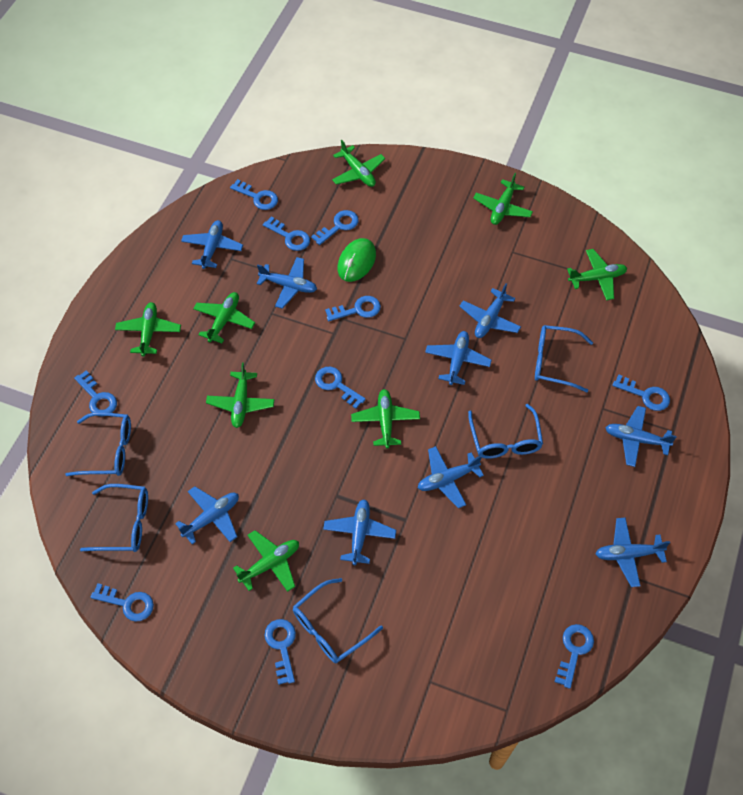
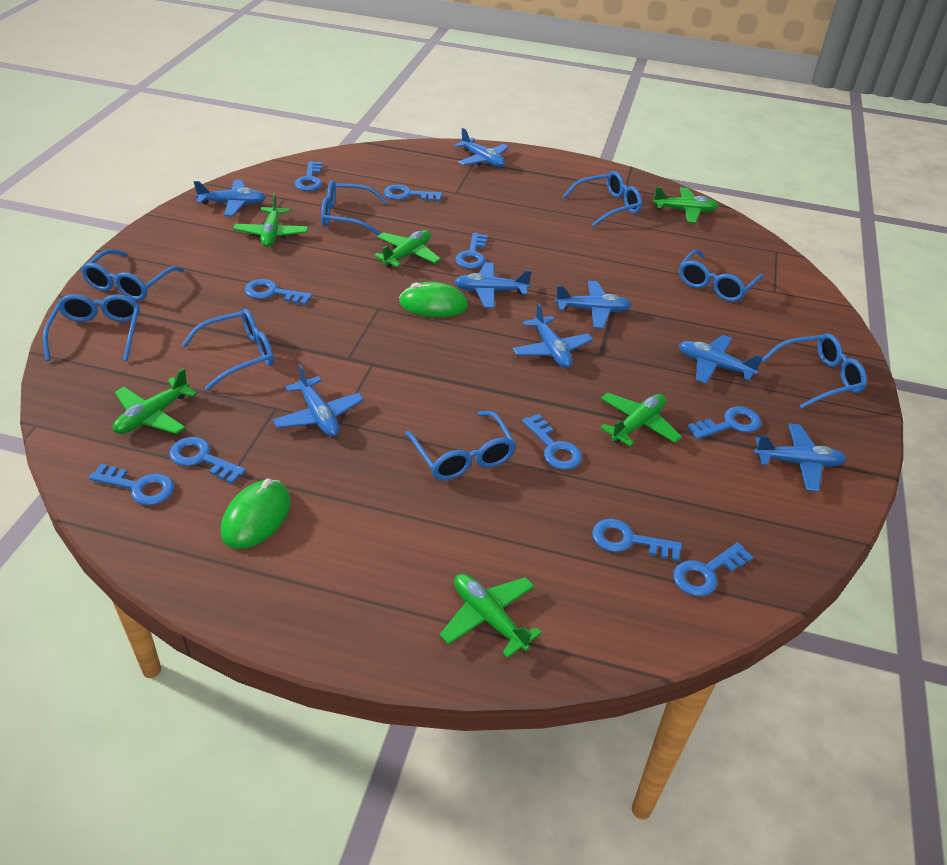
blue glasses: [65,412,131,476] [80,484,148,552] [293,578,383,663] [468,404,543,459] [535,325,593,392] = 5 -> [43,294,140,361] [81,249,184,301] [181,308,274,390] [321,180,388,235] [405,411,516,480] [563,171,642,227] [679,249,763,302] [761,333,867,409] = 8
blue plane: [175,486,239,544] [181,220,243,269] [257,257,317,309] [323,499,396,565] [418,446,484,508] [425,331,492,385] [459,283,521,338] [596,518,670,587] [605,406,677,467] = 9 -> [194,180,266,216] [273,365,364,437] [454,128,509,167] [454,262,532,308] [513,303,593,368] [555,281,631,329] [679,335,763,384] [754,424,847,492] = 8
green mouse: [337,238,376,282] = 1 -> [221,479,291,549] [399,282,468,317] = 2
green plane: [115,302,181,357] [193,292,255,343] [206,363,275,428] [233,530,299,592] [332,140,385,187] [351,389,420,449] [473,173,533,225] [567,249,627,301] = 8 -> [113,368,197,434] [233,193,308,247] [374,230,441,268] [439,574,542,658] [600,393,682,446] [653,187,718,223] = 6

